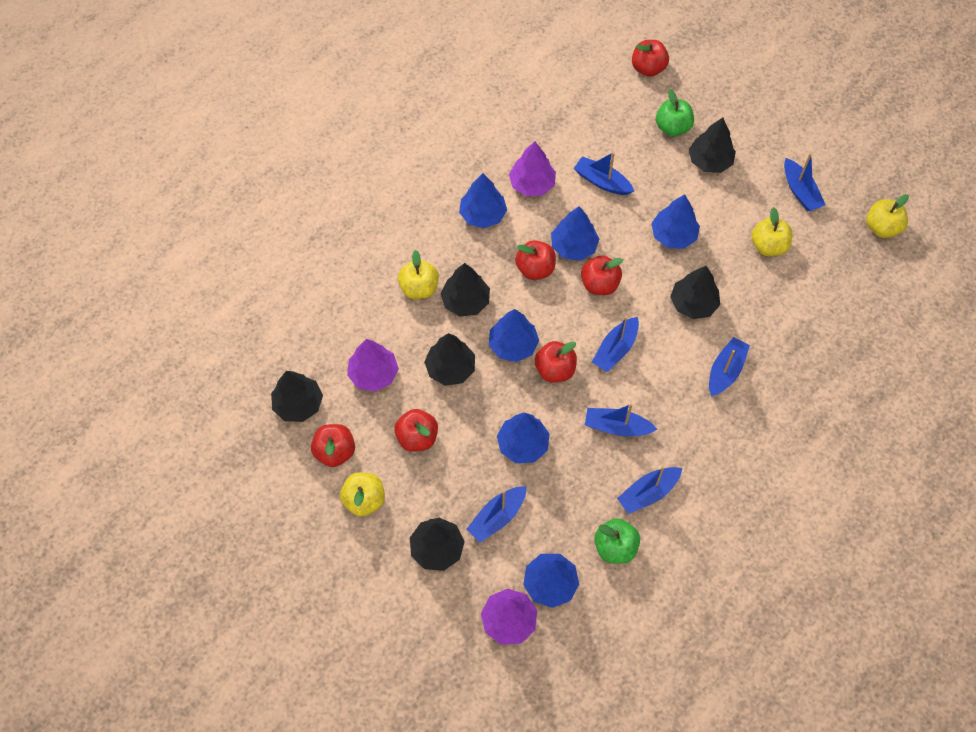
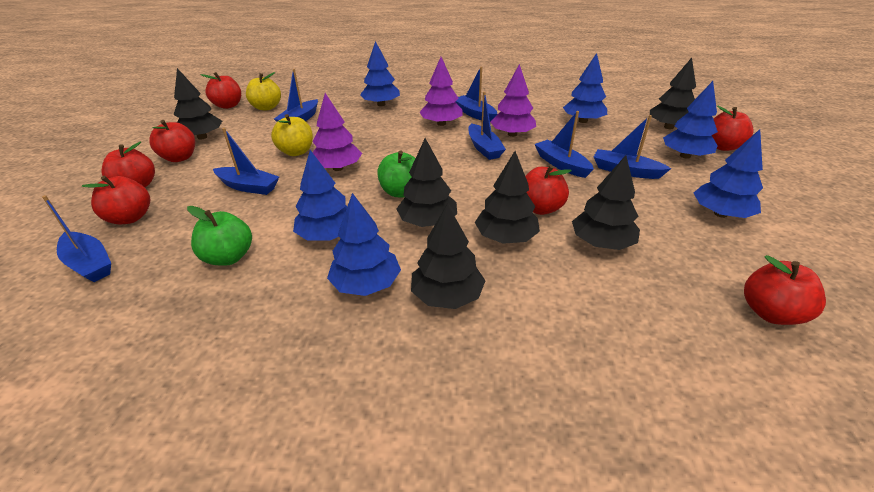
red apple: [311,424,355,467] [394,409,438,452] [515,240,556,280] [535,341,577,383] [581,256,623,295] [632,40,669,77] = 6 -> [82,176,150,224] [102,142,155,187] [149,120,195,162] [200,72,241,109] [525,165,572,215] [712,106,753,151] [744,255,826,325] = 7
yellow apple: [340,472,385,517] [398,250,439,299] [751,207,792,256] [866,194,909,238] = 4 -> [246,72,281,111] [271,114,313,156] = 2

